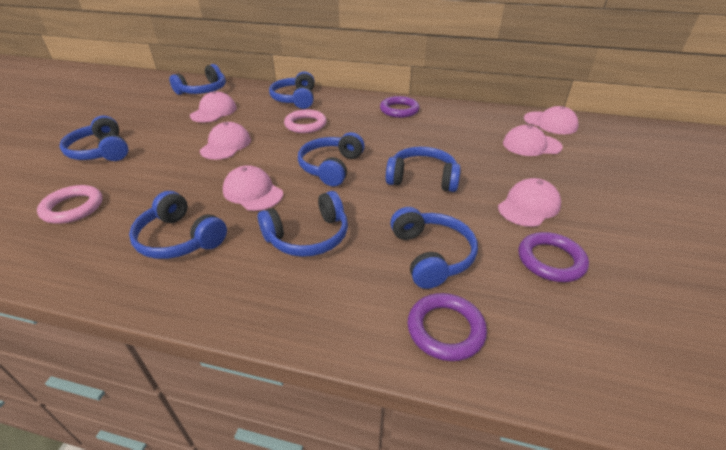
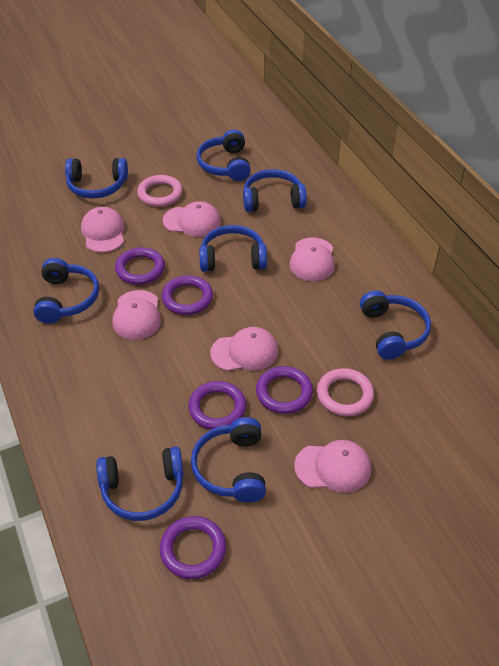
purple ring: [380,96,420,118] [407,293,487,361] [519,232,589,282] = 3 -> [115,247,165,285] [160,516,226,579] [162,275,213,315] [188,381,246,430] [256,366,313,414] = 5

